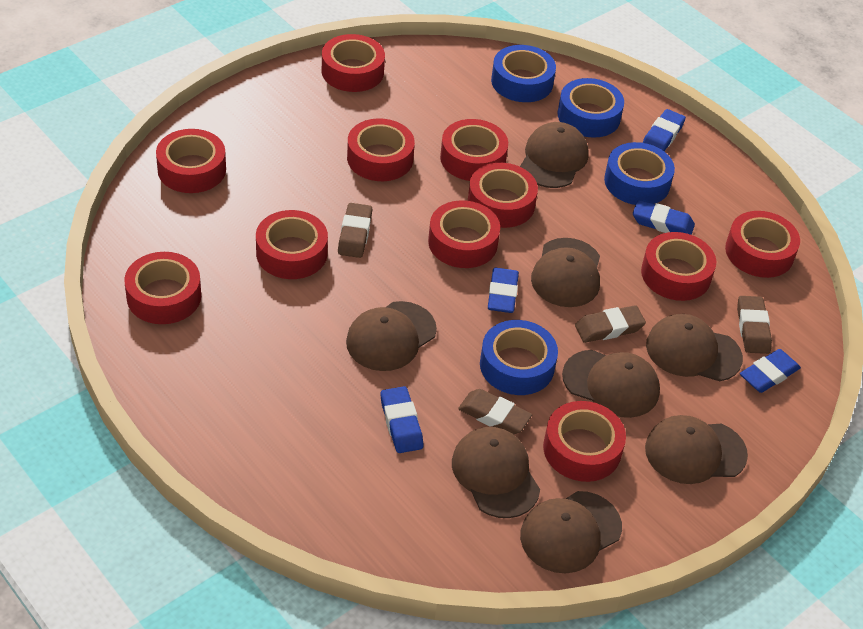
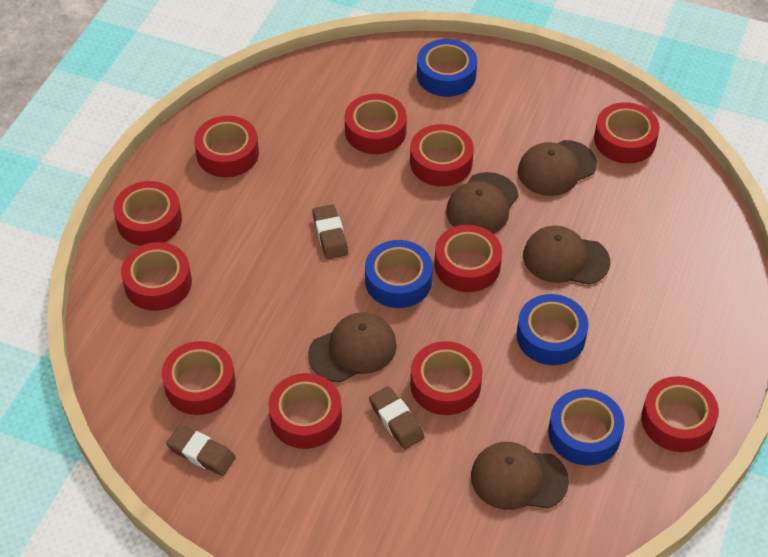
blue eraser: [380,386,424,453] [488,268,519,313] [633,200,695,235] [642,109,686,151] [740,349,801,393] = 5 -> none = 0
brown cap: [346,301,437,371] [452,427,540,518] [520,122,589,188] [520,491,622,573] [531,238,600,307] [562,350,660,418] [645,415,748,484] [646,314,743,381] = 8 -> [308,312,397,383] [446,172,519,234] [471,442,569,510] [518,140,597,196] [523,226,610,285] = 5
brown eraser: [338,203,372,258] [458,389,532,435] [575,305,646,343] [737,296,772,354] = 4 -> [166,425,236,476] [312,204,348,259] [369,386,424,449] = 3

